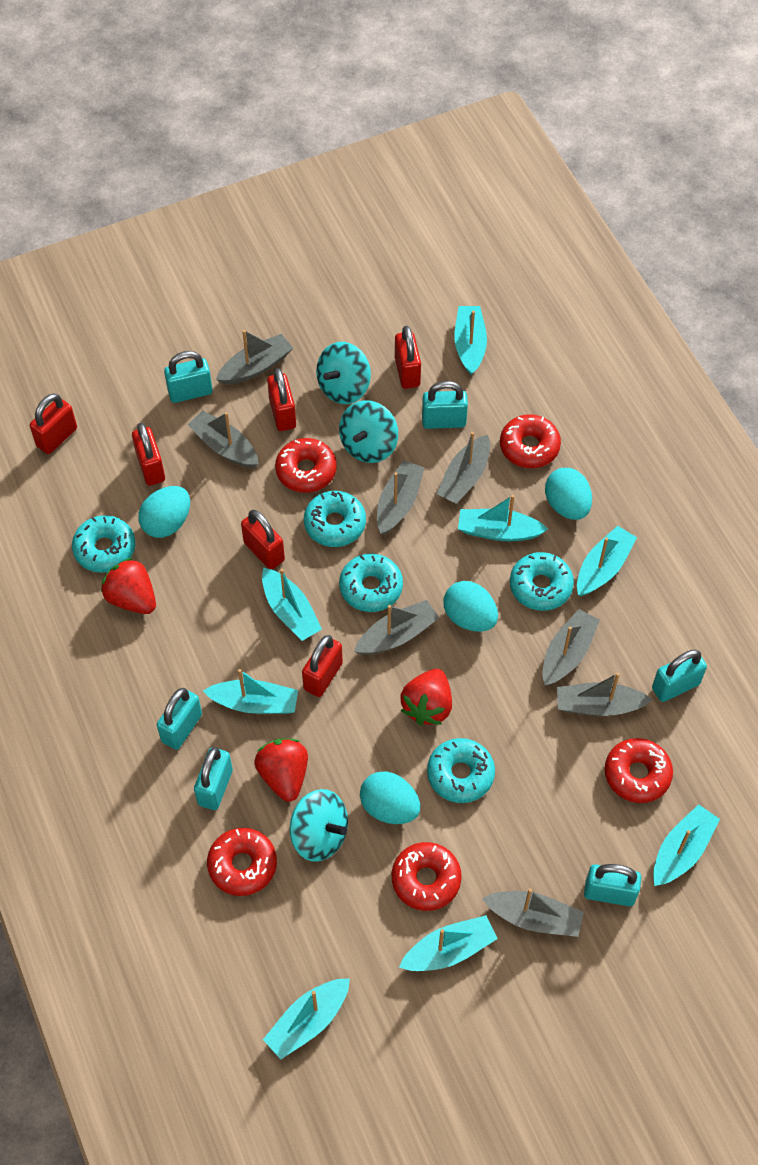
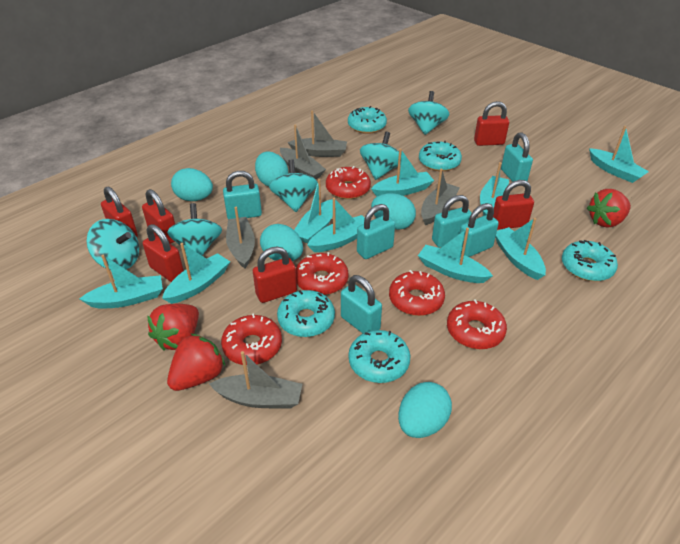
grey boat: [187,411,259,468] [216,330,293,385] [354,600,439,655] [377,460,425,535] [437,432,490,504] [482,888,584,937] [542,609,600,686] [557,673,652,716] = 8 -> [209,351,302,409] [226,207,255,269] [280,124,326,179] [287,110,347,157] [421,168,460,225] = 5
turquoise boat: [203,669,298,714] [262,568,322,641] [263,978,350,1060] [399,915,498,971] [454,306,487,375] [458,495,548,541] [577,526,637,596] [653,804,720,886] = 8 -> [79,254,163,308] [162,243,230,304] [294,179,336,244] [307,198,365,252] [371,148,434,197] [418,228,493,283] [480,162,509,216] [495,218,546,280] [589,126,649,183] = 9
turquoise egg: [138,486,190,538] [360,772,420,824] [443,581,498,632] [545,468,592,520] = 4 -> [171,168,213,201] [255,151,288,187] [260,224,303,261] [371,193,416,230] [398,382,452,438] = 5
turquoise spinning top: [290,789,348,862] [316,342,371,404] [339,400,398,463] = 3 -> [87,219,139,269] [167,203,222,255] [269,159,318,212] [360,132,401,180] [408,91,449,135] = 5

